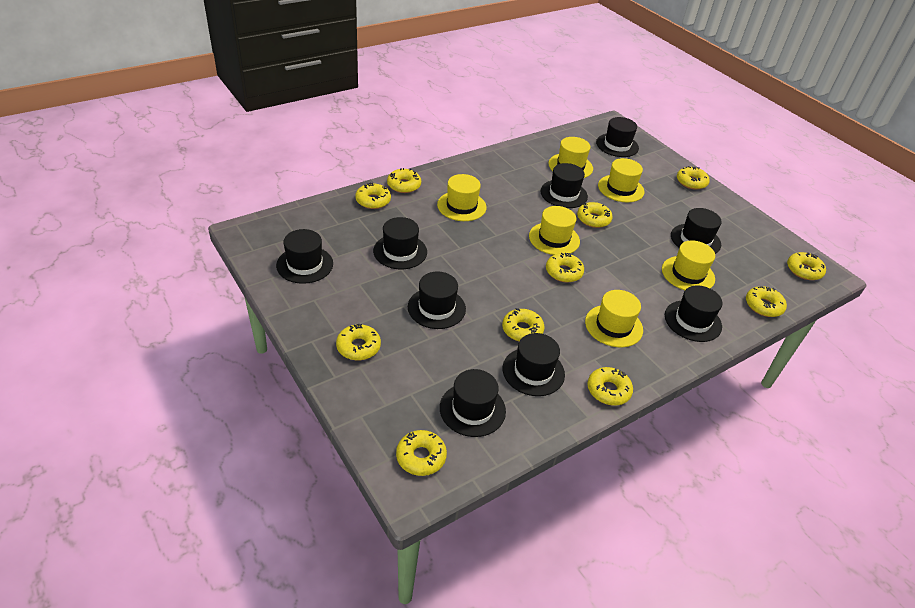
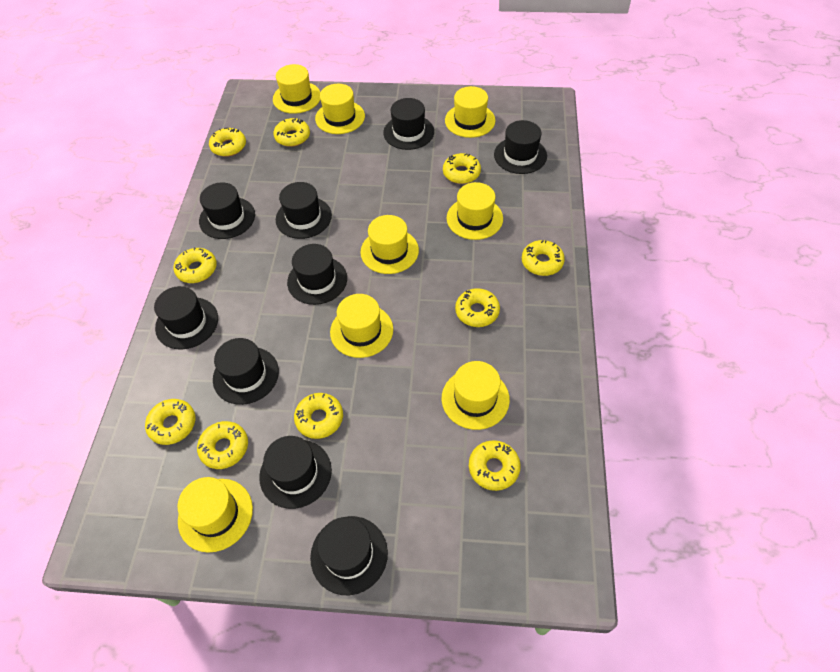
yellow donut: [336,323,381,360] [355,183,391,209] [387,168,421,193] [396,430,447,476] [502,308,545,341] [546,253,584,282] [577,202,613,228] [587,367,633,406] [677,166,710,190] [746,286,787,317] [787,252,826,280] = 11 -> [145,399,195,445] [174,247,217,283] [197,421,248,469] [209,128,246,157] [273,118,310,147] [294,393,343,439] [443,153,481,184] [455,288,500,327] [469,440,521,491] [522,240,565,276] = 10
yellow hat: [437,174,486,221] [529,206,580,255] [548,137,593,178] [585,290,643,347] [598,158,644,203] [662,240,715,290] = 6 -> [177,477,253,553] [273,64,321,114] [315,84,365,134] [330,294,393,358] [360,215,419,274] [442,361,510,430] [445,86,495,138] [446,182,503,240] = 8

